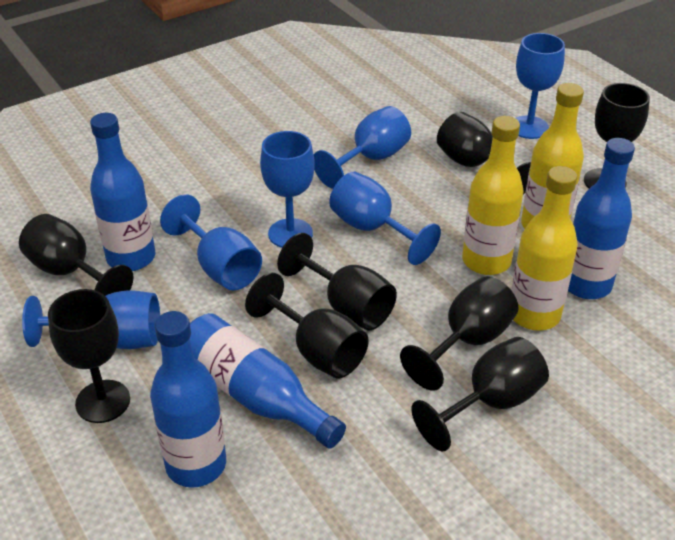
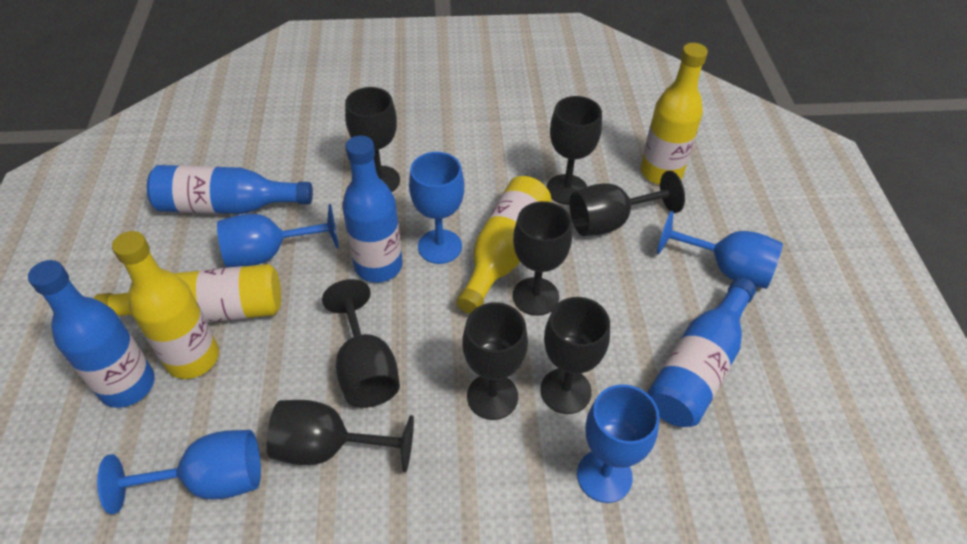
blue goblet: [22,291,160,349] [160,195,262,290] [260,131,315,248] [314,106,411,189] [329,172,441,265] [516,33,565,139] = 6 -> [97,430,261,514] [217,204,339,268] [409,152,464,264] [577,384,660,503] [657,211,783,289] = 5
yellow bottle: [462,116,524,275] [511,166,578,331] [521,83,584,228] = 3 -> [94,264,281,323] [112,231,219,379] [456,176,551,314] [641,43,708,185] = 4

